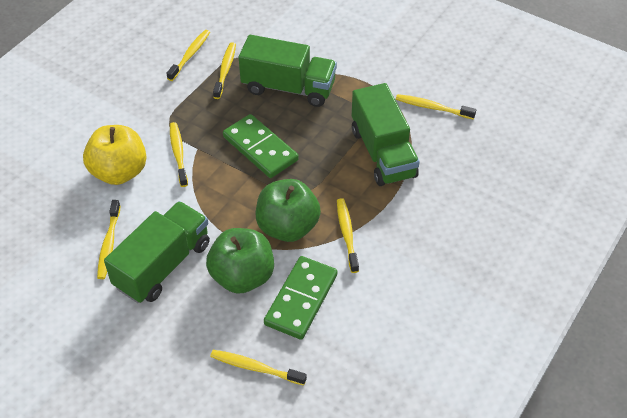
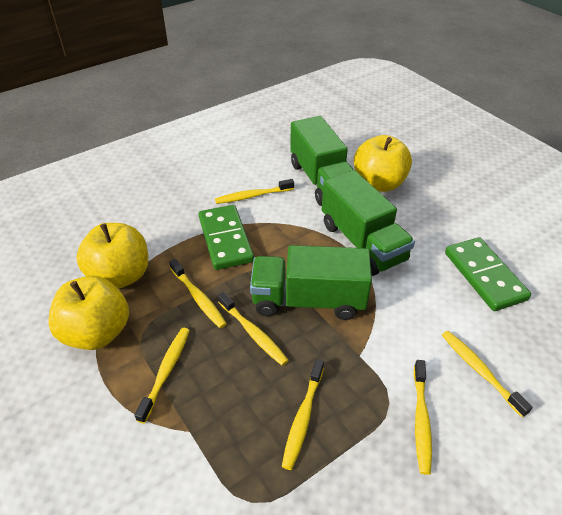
green apple: [206,228,274,294] [256,179,321,242] = 2 -> none = 0
yellow apple: [83,125,147,185] = 1 -> [48,276,129,350] [76,223,148,289] [354,135,412,192] = 3

